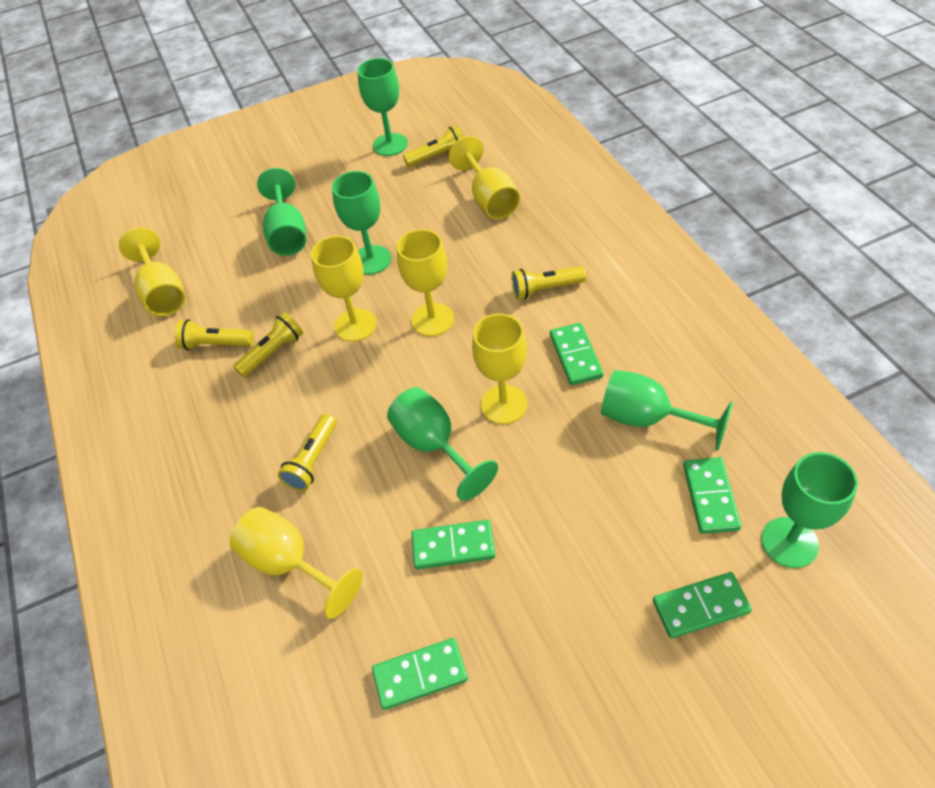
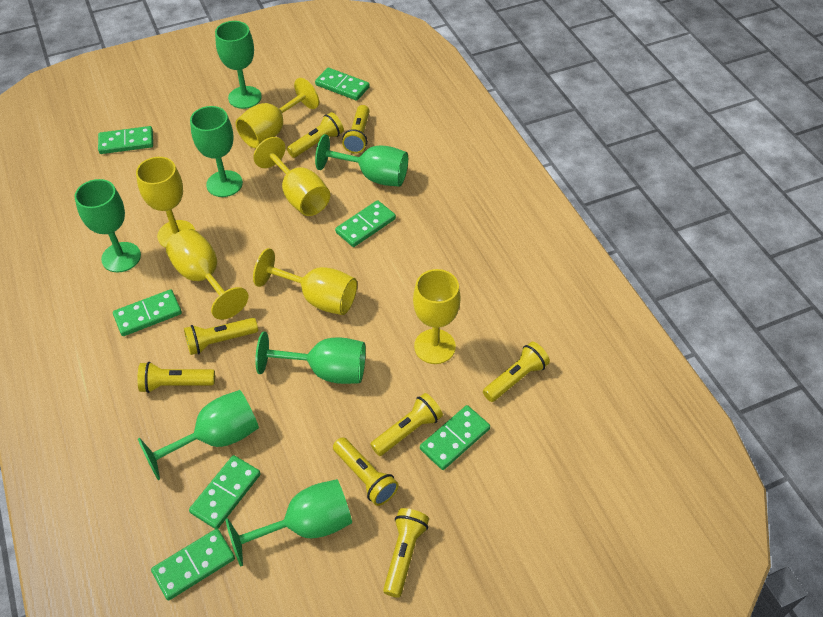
green domino: [372,638,468,710] [411,520,495,569] [550,323,604,385] [653,572,752,639] [683,457,741,534] = 5 -> [98,126,153,154] [113,289,182,336] [151,529,235,600] [189,455,261,529] [315,68,370,101] [335,200,396,247] [420,405,490,470] = 7
green goblet: [257,168,306,256] [332,171,391,275] [357,58,408,156] [387,387,498,501] [601,370,733,451] [761,452,858,568] = 6 -> [74,179,141,272] [138,390,259,480] [190,106,243,197] [215,21,262,109] [225,479,352,566] [255,331,366,384] [315,134,408,187] = 7
yellow flashlight: [175,319,254,350] [233,312,303,377] [278,414,337,491] [403,125,463,167] [511,266,586,300] = 5 -> [137,362,215,393] [184,318,258,355] [287,112,344,158] [333,437,399,506] [342,105,370,153] [370,393,443,456] [383,508,429,598] [483,342,550,402] = 8

